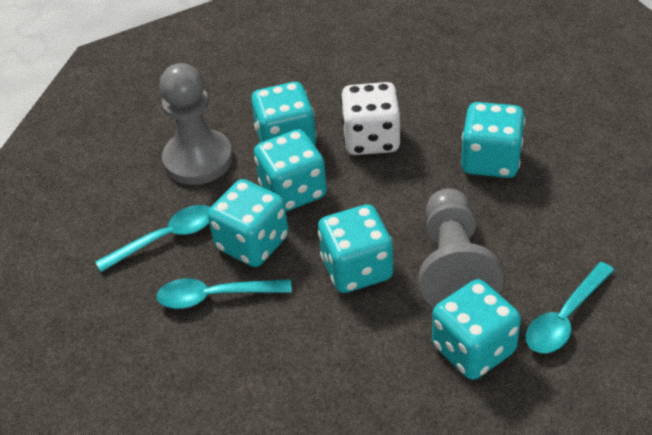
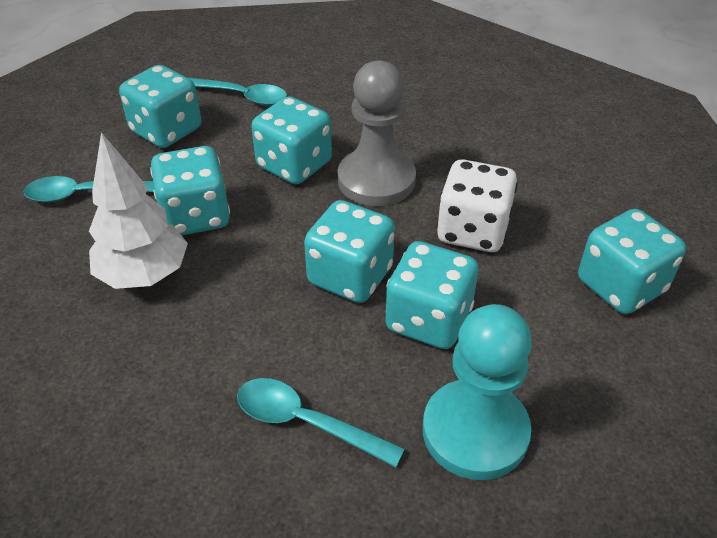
grey pawn: [159,63,233,185] [419,189,504,308] = 2 -> [338,61,416,206] = 1
turquoise pawn: none = 0 -> [423,304,532,480] = 1
white tree: none = 0 -> [89,132,188,289] = 1

